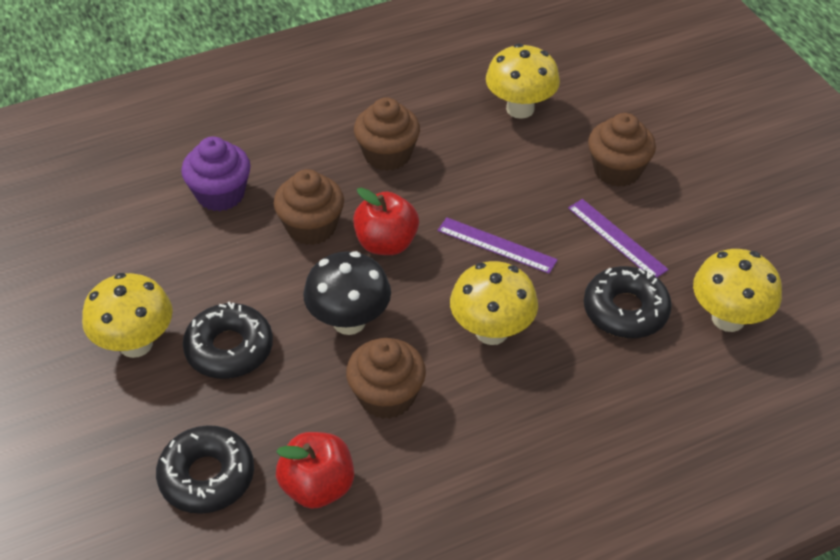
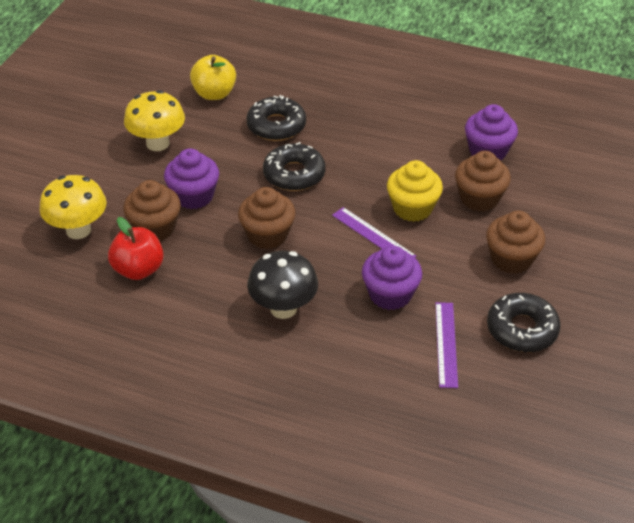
purple cupcake: [181,136,251,211] = 1 -> [164,148,219,209] [362,246,422,310] [465,104,518,160] = 3
red apple: [276,432,354,509] [353,188,419,255] = 2 -> [108,217,164,280] = 1
yellow apple: none = 0 -> [190,55,236,100] = 1
yellow cupcake: none = 0 -> [387,160,443,222] = 1
yellow mushroom: [82,273,173,358] [450,261,538,345] [486,44,560,119] [693,249,782,332] = 4 -> [39,175,107,239] [124,90,185,151] = 2

